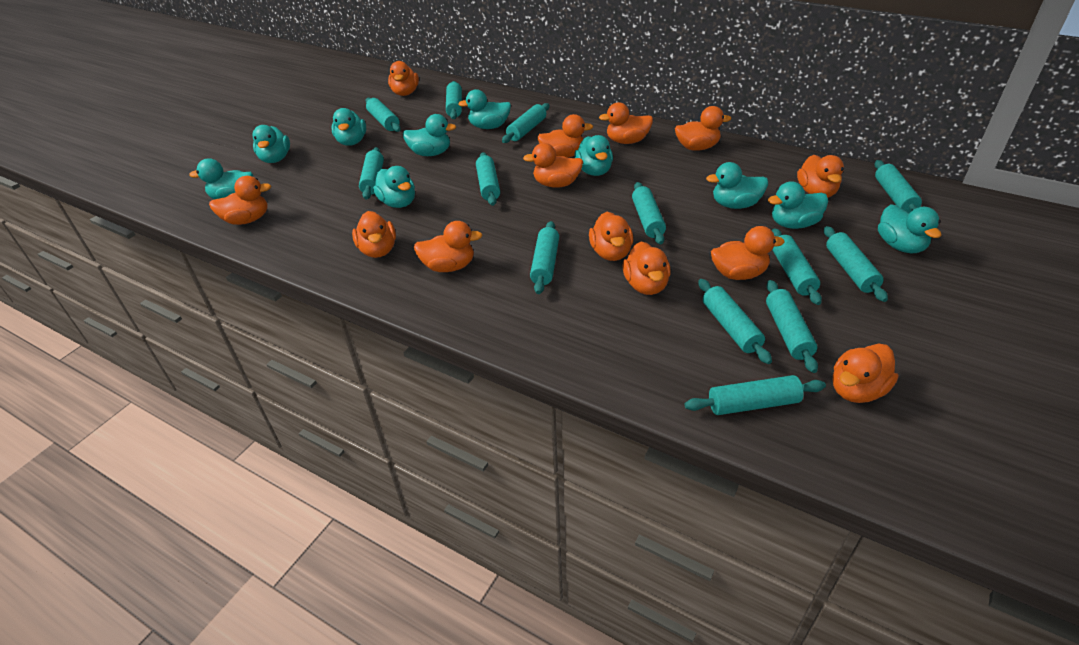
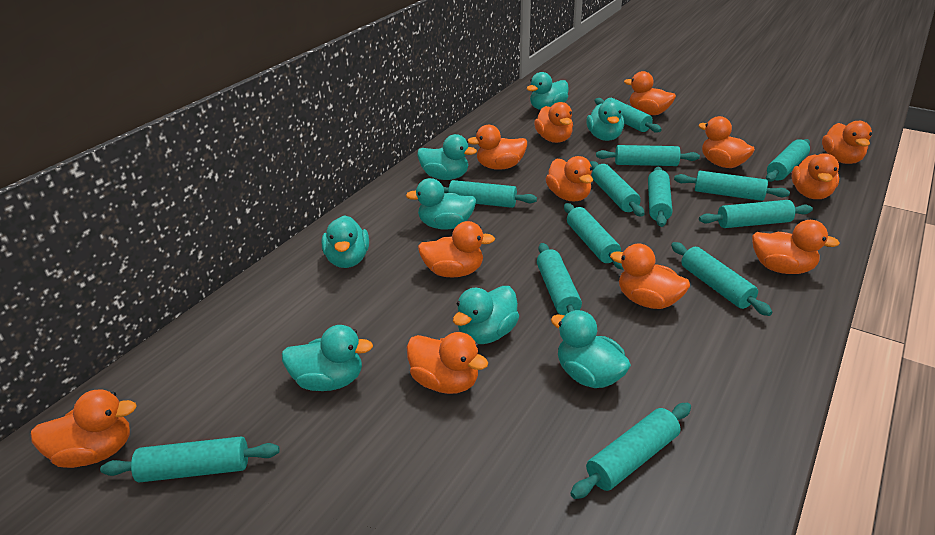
orange duck: [209,176,271,225] [352,211,396,258] [388,61,419,96] [414,221,482,272] [523,143,583,188] [537,114,593,158] [589,212,633,261] [599,102,653,144] [623,241,671,295] [675,106,731,151] [711,226,785,280] [797,155,844,198] [833,343,898,403] = 13 -> [31,389,137,468] [407,332,488,394] [418,221,495,278] [468,125,527,170] [534,102,573,143] [546,156,593,201] [610,244,690,309] [624,71,676,115] [698,116,755,168] [752,220,840,274] [792,154,839,199] [822,121,872,164] = 12
turquoise duck: [189,158,253,199] [252,125,290,163] [332,108,366,146] [373,166,415,208] [403,114,456,156] [458,89,511,129] [575,135,613,176] [706,162,768,209] [768,181,828,229] [878,204,941,253] = 10 -> [282,325,373,391] [321,215,369,268] [406,178,477,230] [417,134,477,180] [453,286,519,344] [527,72,569,110] [551,310,631,388] [586,100,624,141] = 8

